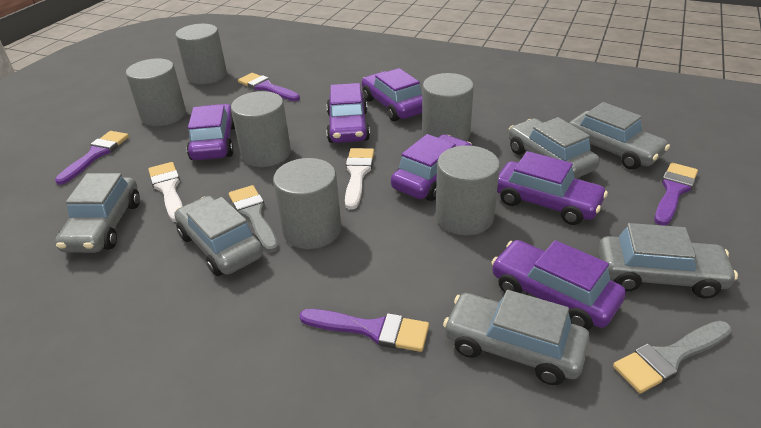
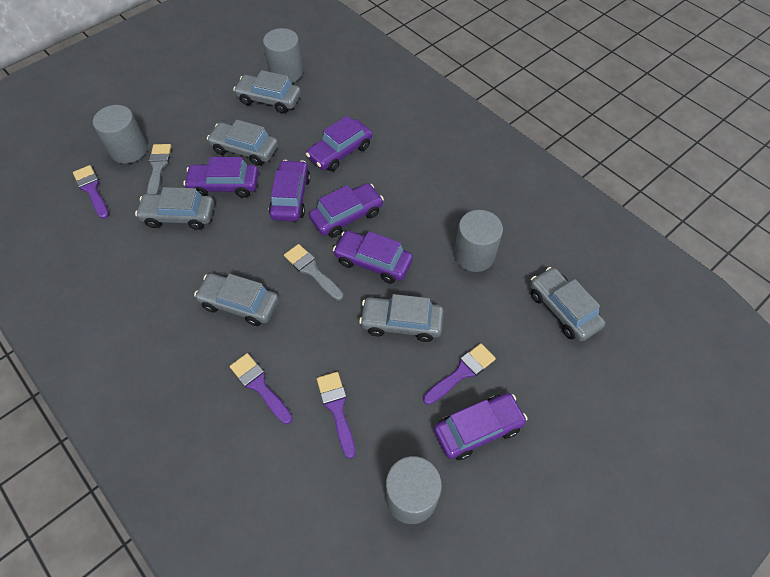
grey cylinder: [126,58,186,126] [175,24,227,84] [231,91,291,167] [273,158,341,249] [422,73,474,141] [435,145,500,235] = 6 -> [93,105,147,164] [263,28,303,83] [386,456,442,524] [454,210,503,272] = 4
white brush: [148,162,183,222] [345,148,374,210] = 2 -> none = 0

